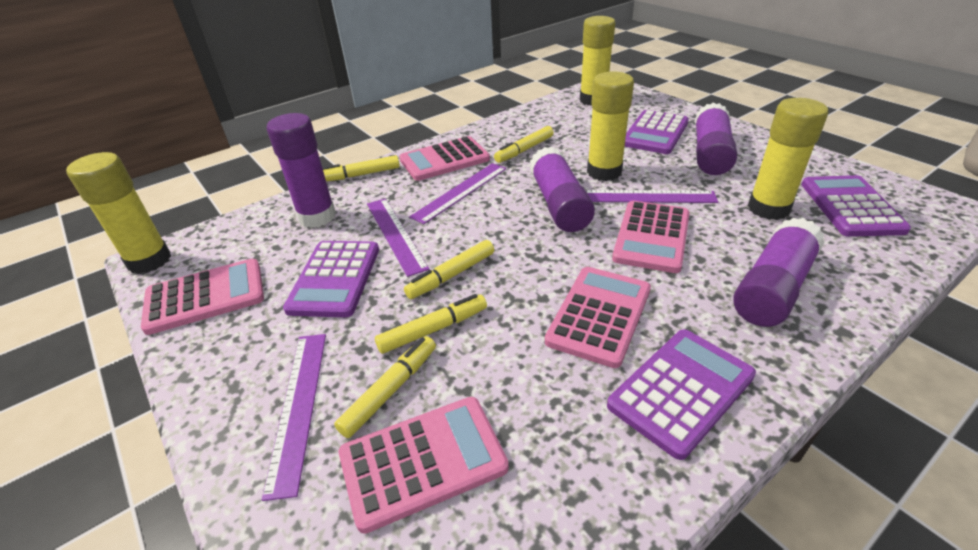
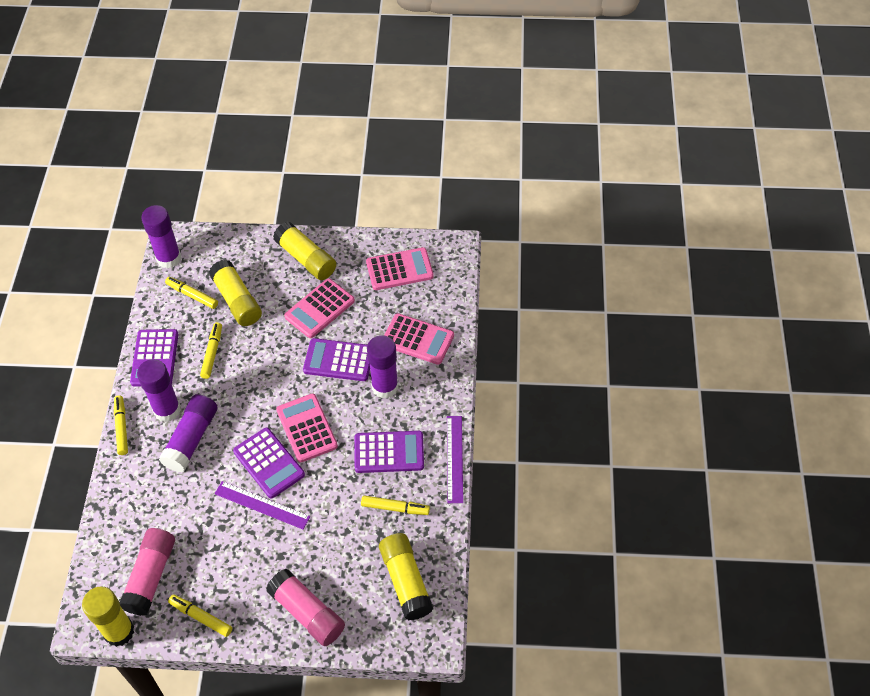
pink calculator: [141,259,264,335] [339,397,509,534] [399,136,490,181] [545,267,651,368] [612,201,690,273] = 5 -> [276,393,338,462] [284,278,355,338] [366,247,434,290] [384,313,454,365] = 4
pink glue stick: none = 0 -> [120,528,175,616] [266,569,345,646] = 2
purple ruler: [262,334,326,501] [367,198,429,277] [409,163,506,224] [585,190,718,203] = 4 -> [215,481,310,530] [447,416,463,503] = 2

